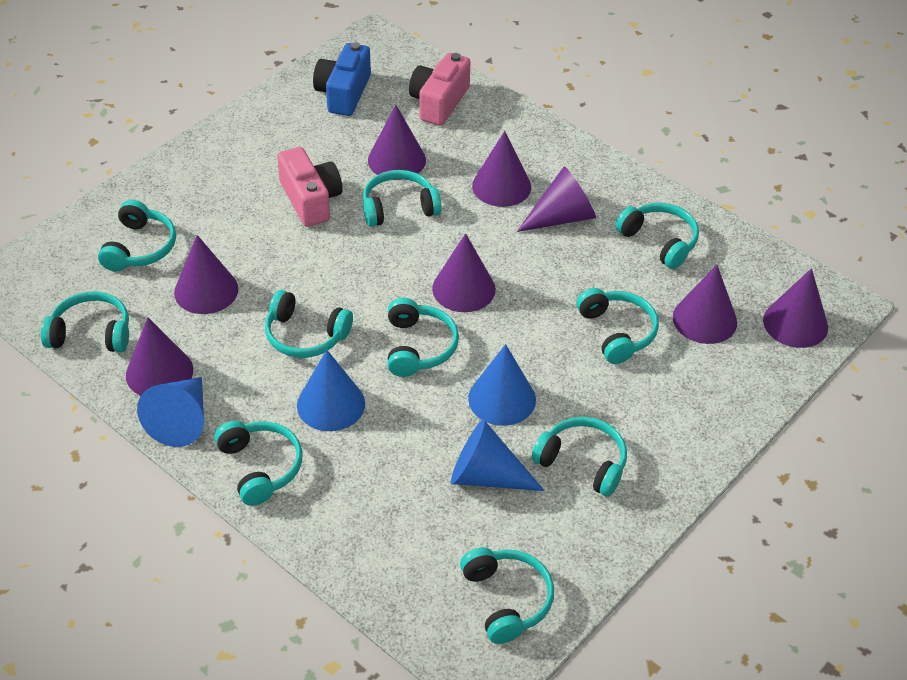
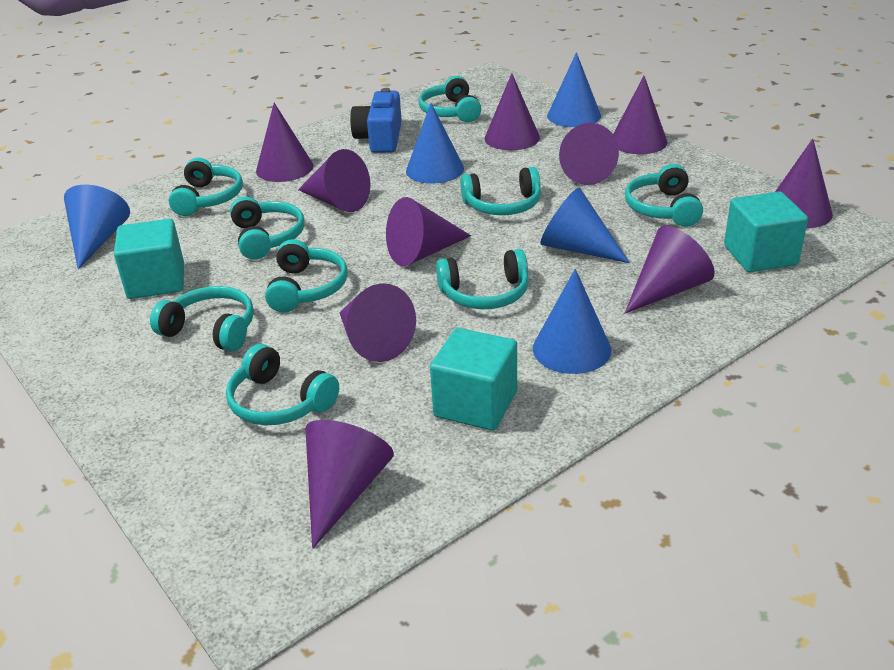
blue cone: [137,377,204,447] [297,350,365,431] [451,419,545,491] [468,344,536,426] = 4 -> [64,185,130,269] [406,103,464,184] [533,269,612,374] [540,187,630,263] [547,52,601,127] = 5
pink camera: [277,147,342,227] [409,53,470,126] = 2 -> none = 0
purple cone: [126,317,193,396] [174,235,238,314] [368,105,426,180] [432,233,496,312] [472,131,531,207] [517,166,596,232] [673,265,737,344] [763,268,828,348] = 8 -> [256,103,313,182] [298,149,371,212] [305,420,394,549] [339,283,416,362] [386,197,471,266] [484,73,540,150] [559,123,619,185] [613,76,668,154] [625,226,715,313] [775,139,833,228] = 10
turquoise cube: none = 0 -> [114,219,184,299] [430,328,517,431] [724,191,808,272] = 3
turquoise headphones: [41,291,129,352] [98,200,176,272] [214,421,303,506] [265,290,353,358] [363,170,441,227] [387,298,459,377] [460,547,554,644] [532,417,627,497] [576,288,659,364] [615,203,699,269] = 10 -> [150,286,254,351] [169,158,243,216] [226,344,339,425] [230,197,305,260] [265,239,348,313] [419,76,481,122] [436,249,529,309] [460,167,541,215] [625,164,703,227] = 9

